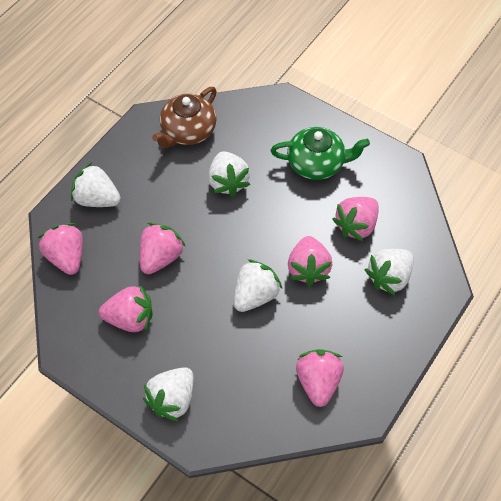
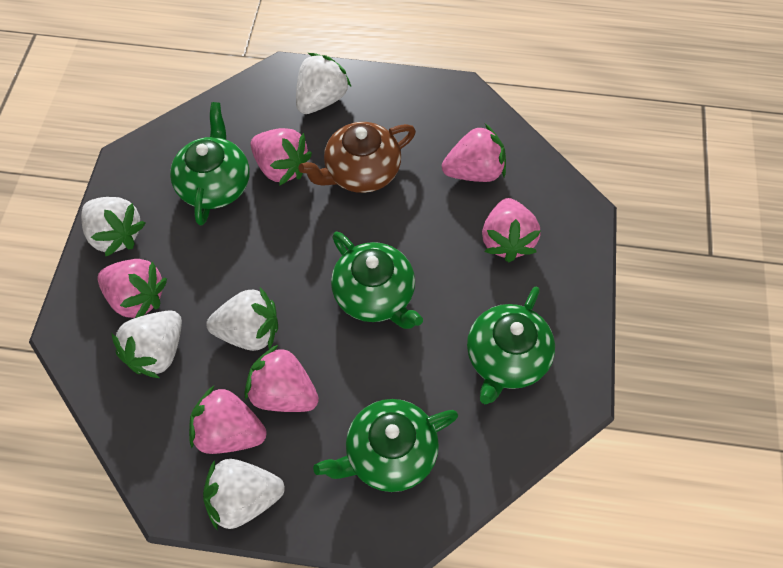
green teapot: [271,127,370,180] = 1 -> [170,102,250,225] [313,399,458,492] [331,232,423,329] [467,287,555,404] = 4

